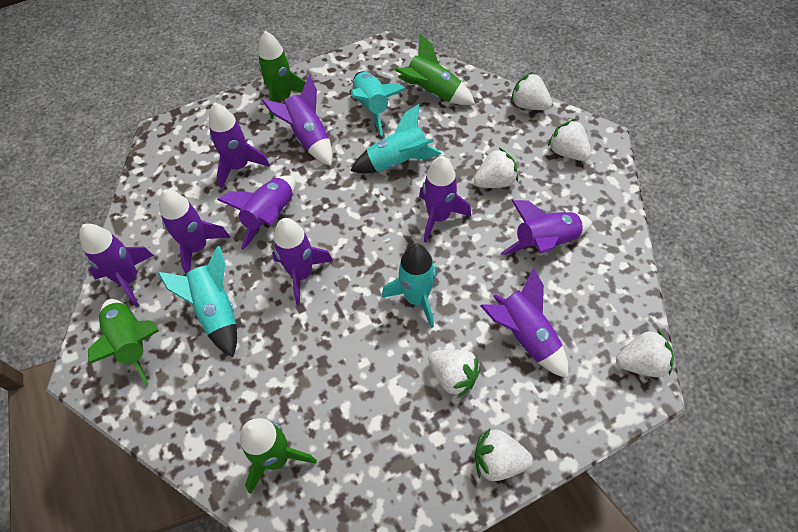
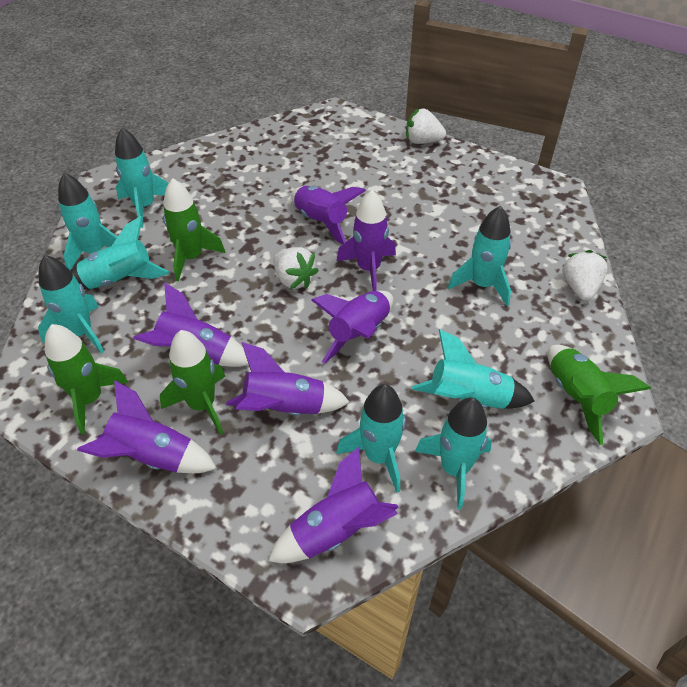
purple rocket: [79,224,154,307] [159,189,230,274] [209,102,270,189] [217,175,296,250] [262,75,333,166] [272,218,333,305] [419,156,471,243] [481,268,569,378] [501,200,592,255] = 9 -> [77,380,217,473] [133,282,249,367] [226,342,350,415] [268,447,399,563] [291,186,366,245] [311,291,393,364] [337,190,396,291] = 7
turquoise rocket: [158,246,237,357] [351,72,406,135] [351,104,442,174] [382,244,437,328] = 4 -> [38,255,104,354] [58,173,117,270] [70,216,170,290] [115,128,169,228] [336,384,406,493] [411,329,535,409] [415,397,492,510] [448,206,511,306] = 8
white strawberry: [428,349,481,398] [473,148,518,188] [475,429,533,481] [511,72,552,110] [548,119,591,161] [616,329,674,377] = 6 -> [273,247,319,289] [406,109,446,144] [562,250,608,301] = 3

